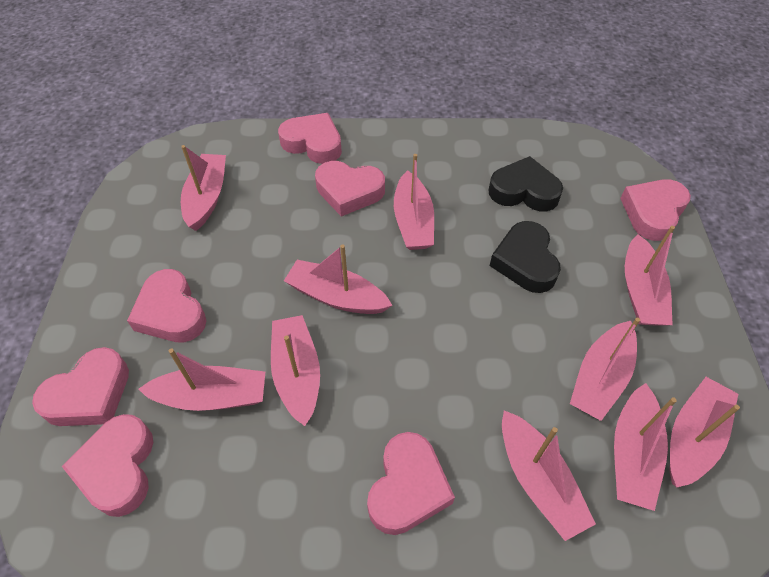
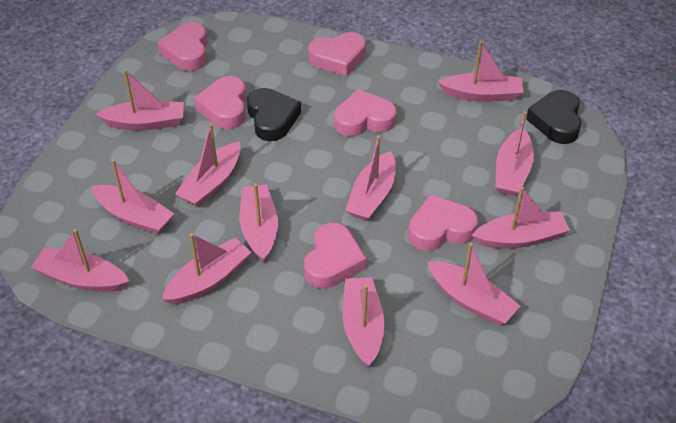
pink boat: [138,348,265,411] [181,145,226,231] [271,315,320,426] [284,245,393,314] [394,154,434,250] [502,410,596,541] [570,318,640,421] [614,383,677,511] [625,226,675,326] [670,377,740,488] = 10 -> [31,229,129,292] [91,159,174,234] [96,70,184,130] [162,233,251,305] [175,123,241,207] [240,183,278,262] [343,277,384,367] [345,135,396,221] [427,243,520,325] [438,41,524,102] [472,187,570,248] [495,111,534,196] = 12
pink heart: [32,347,129,426] [62,414,153,517] [127,269,206,342] [278,113,342,164] [315,161,385,217] [367,432,455,535] [620,179,691,241] = 7 -> [157,22,207,71] [194,76,246,129] [304,223,367,289] [308,32,366,76] [334,89,397,136] [408,194,478,251] = 6

